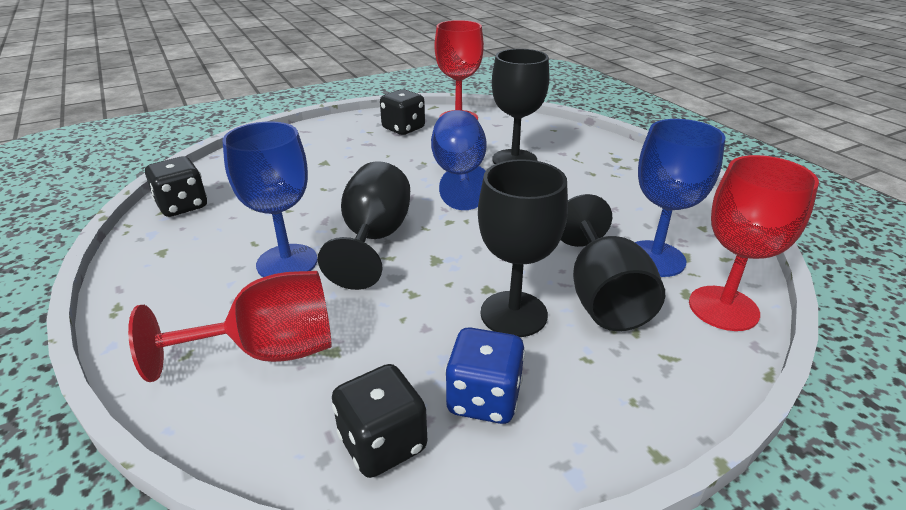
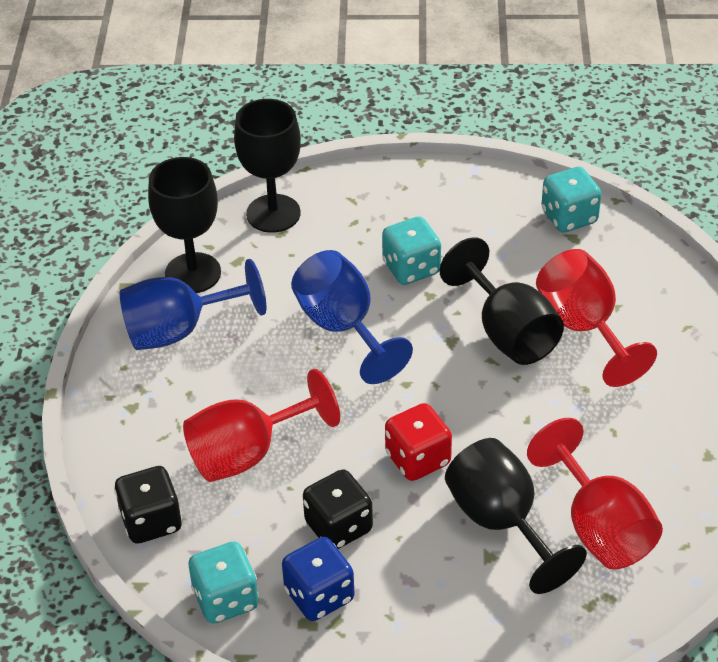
black dice: [145,157,207,217] [332,364,427,478] [380,89,425,135] = 3 -> [114,466,182,544] [303,469,373,549] = 2
blue goblet: [222,121,317,277] [431,110,487,210] [635,119,725,277] = 3 -> [120,259,266,350] [291,250,413,384] = 2
red dice: none = 0 -> [385,403,452,481] = 1
turquoise dice: none = 0 -> [189,541,259,624] [382,216,441,285] [541,167,601,233] = 3

